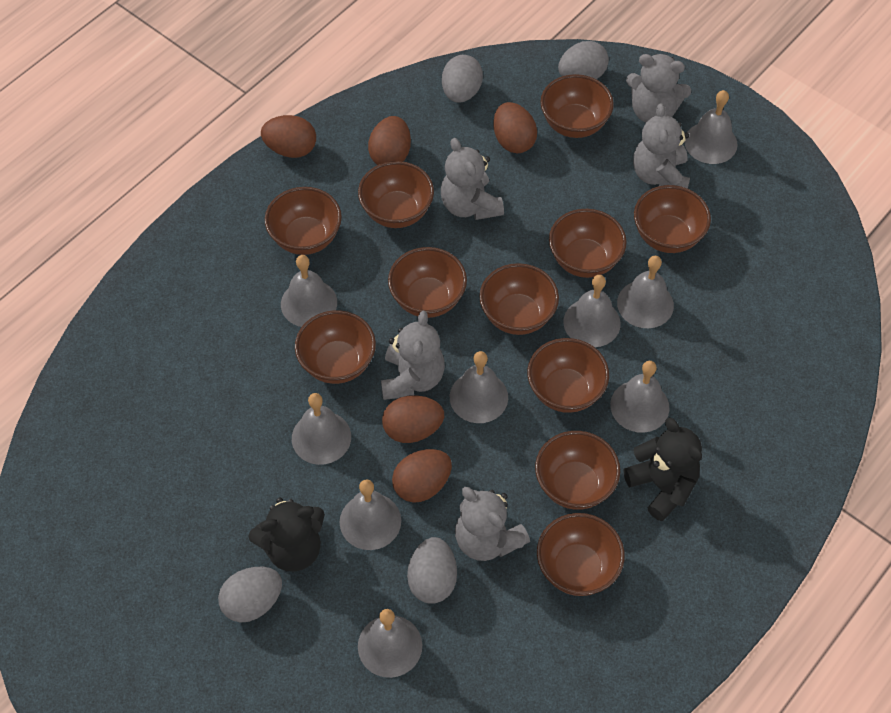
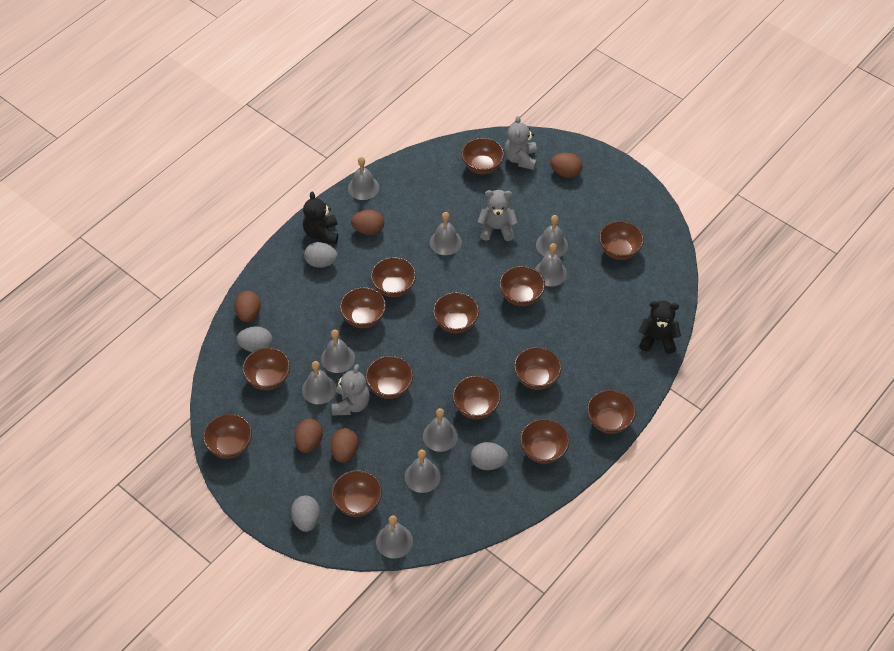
brown bowl: [265,187,342,255] [295,310,376,384] [358,161,434,228] [388,247,467,318] [479,263,559,335] [527,338,609,413] [535,431,620,510] [537,513,625,596] [540,74,614,138] [549,209,627,278] [634,185,711,253] = 11 -> [203,414,252,459] [242,347,290,390] [332,470,382,517] [340,287,386,328] [365,356,413,399] [371,257,416,297] [433,292,479,333] [453,375,501,419] [462,138,504,174] [499,266,545,306] [514,347,562,390] [520,419,569,464] [587,390,636,434] [599,221,644,260] = 14
grey teddy bear: [381,311,445,400] [441,138,504,220] [455,487,530,561] [626,54,691,123] [633,103,690,189] = 5 -> [332,364,370,416] [478,190,518,241] [504,116,537,170] = 3

